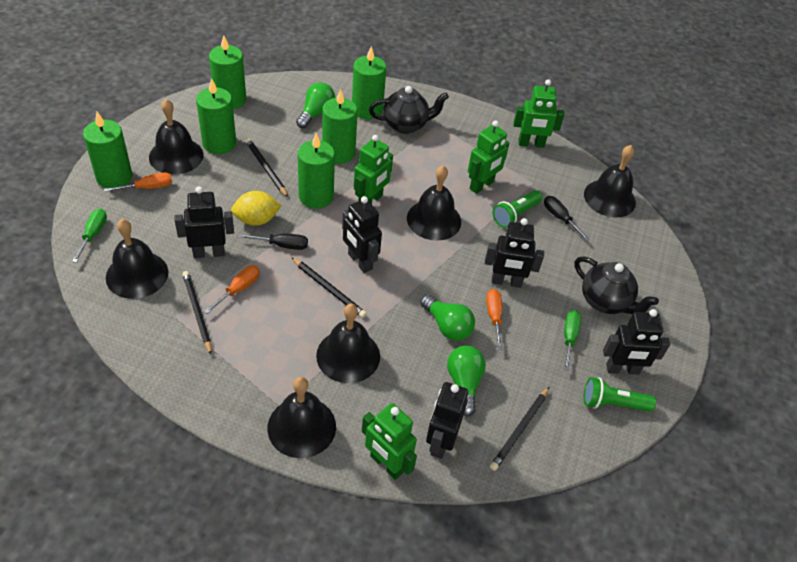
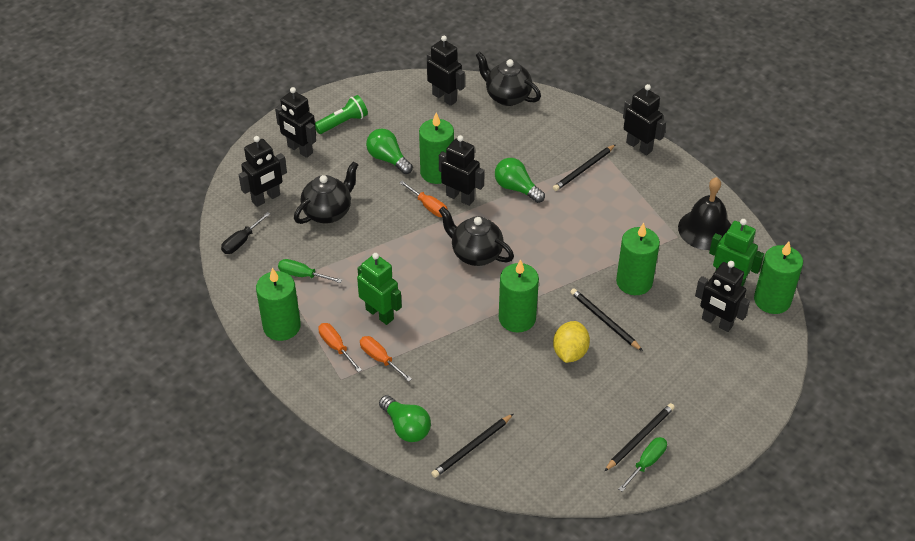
black bell: [106,219,168,299] [149,99,203,175] [268,377,336,458] [316,304,380,383] [407,166,461,241] [584,145,636,217] = 6 -> [678,177,731,250] = 1
black robot: [174,186,234,258] [342,196,382,273] [426,382,468,459] [485,218,544,288] [603,309,670,375] = 5 -> [239,136,287,207] [275,87,316,158] [427,36,465,106] [439,135,485,206] [623,84,666,155] [695,261,750,332] = 6
black screwdriver: [239,234,308,250] [544,196,590,241] = 2 -> [221,212,270,254] = 1
black teapot: [369,86,449,134] [574,256,659,314] = 2 -> [294,161,358,224] [439,206,514,266] [476,52,541,106] = 3
green candle: [83,112,132,188] [196,78,236,154] [209,35,246,109] [298,133,335,209] [322,89,358,164] [352,46,386,119] = 6 -> [256,268,301,341] [419,113,454,184] [499,259,539,333] [616,223,660,295] [754,242,803,314] = 5
green flashlight: [493,190,542,228] [584,377,656,412] = 2 -> [315,95,368,134] = 1
green robot: [354,135,393,204] [362,403,417,480] [468,120,509,194] [513,79,565,148] = 4 -> [357,253,402,325] [709,219,764,286] = 2

